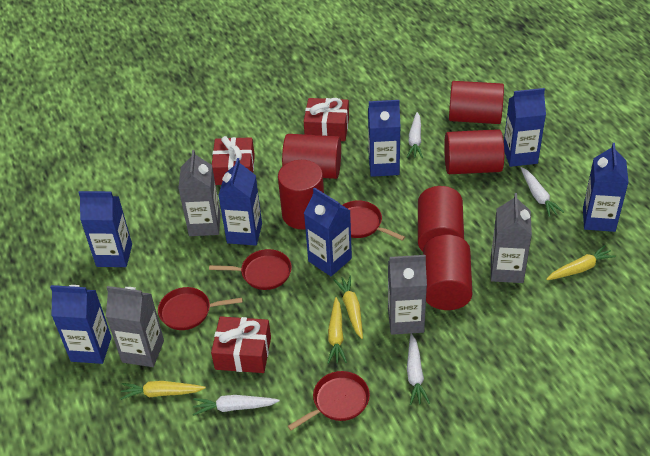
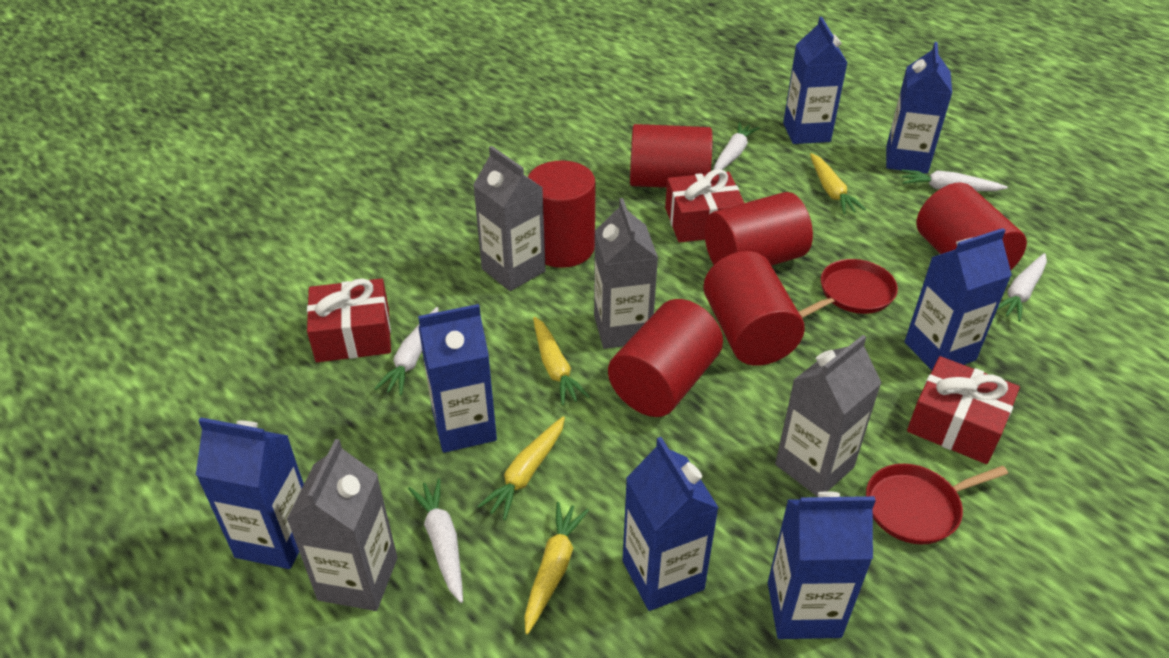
red pan: [158,287,243,330] [209,249,292,290] [288,371,370,430] [342,200,405,241] = 4 -> [799,259,898,318] [866,464,1008,544] = 2
white carrot: [193,395,279,416] [407,112,423,158] [407,333,430,405] [520,167,564,217] = 4 -> [374,307,438,396] [408,478,463,603] [714,122,760,170] [901,170,1008,191] [997,253,1047,322] = 5

